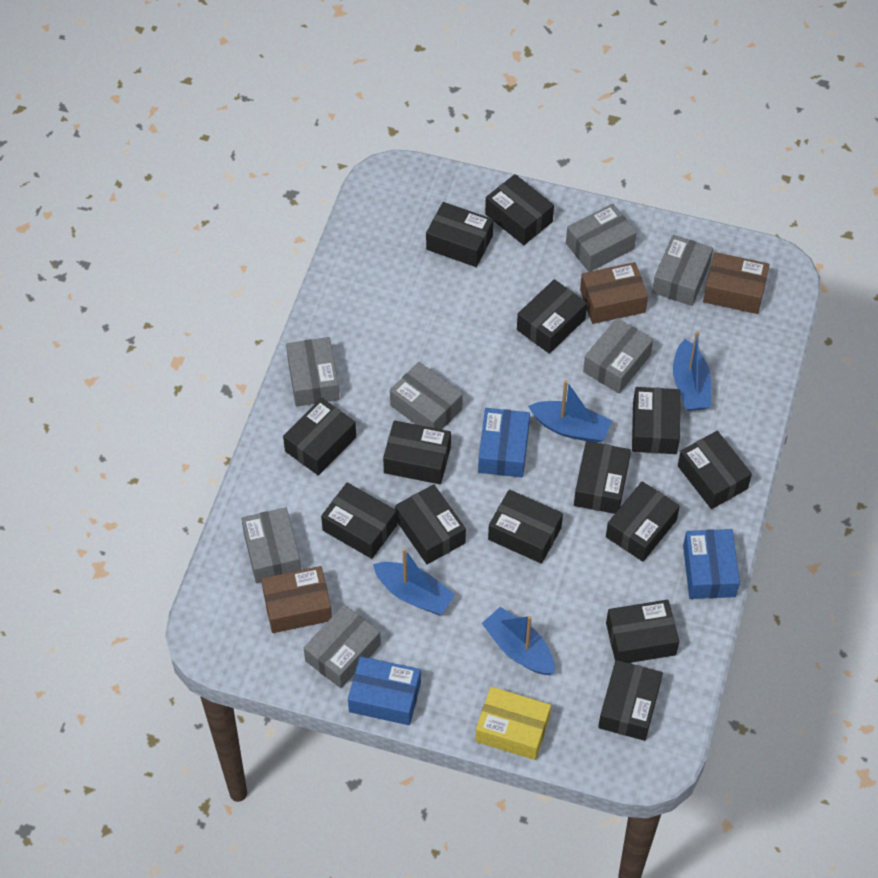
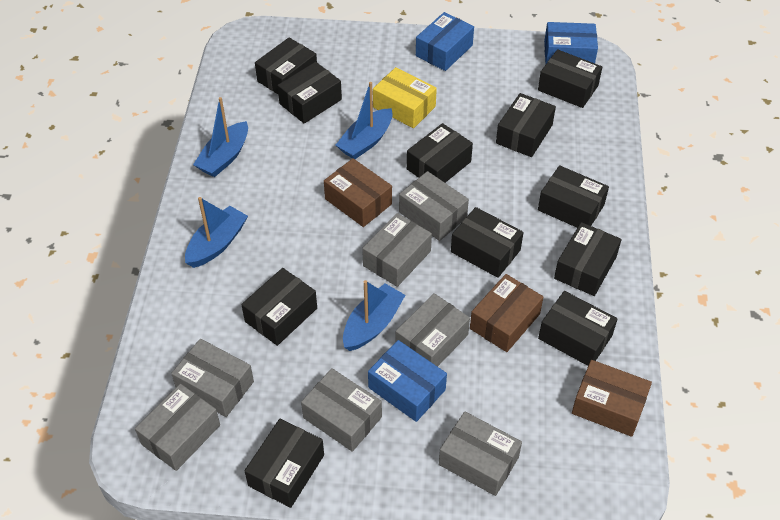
black box: [283,398,356,476] [321,483,397,559] [383,420,451,484] [395,484,466,564] [426,202,493,267] [485,174,554,245] [488,489,563,564] [517,279,587,354] [574,441,631,514] [598,660,663,741] [606,481,680,562] [606,600,679,663] [632,387,680,454] [678,431,752,509] = 14 -> [241,268,317,346] [245,419,324,508] [255,38,317,94] [277,62,342,124] [407,123,473,183] [451,207,524,278] [496,93,556,157] [538,49,602,108] [538,165,609,228] [538,291,617,366] [554,222,621,296] = 11

